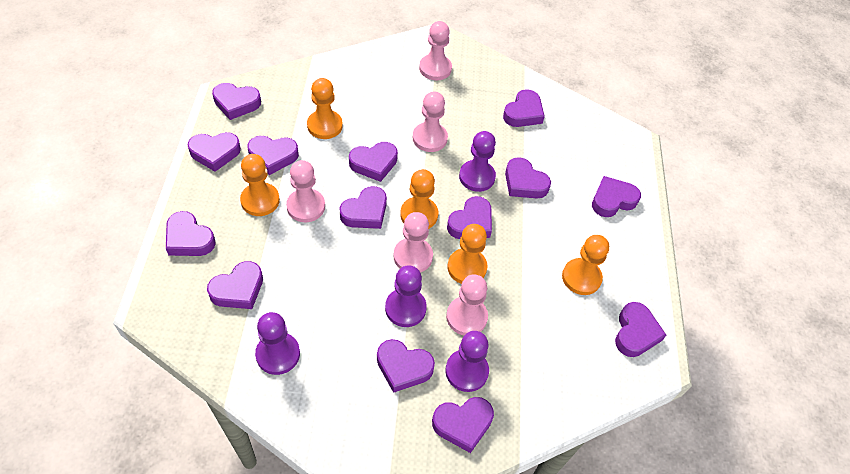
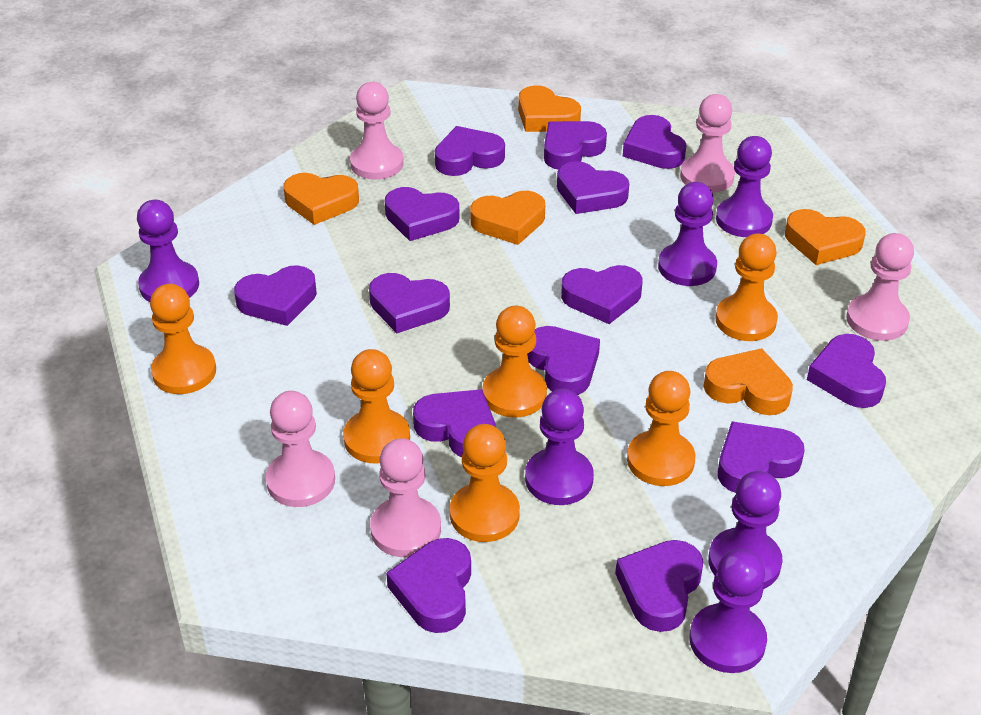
orange heart: none = 0 -> [284,173,359,225] [470,191,545,245] [518,85,581,132] [704,348,793,415] [785,209,866,265] = 5
orange pawn: [240,154,280,216] [307,78,343,139] [400,169,438,229] [447,224,487,284] [562,235,609,295] = 5 -> [150,284,216,394] [343,349,410,464] [450,424,520,542] [483,306,547,418] [627,371,695,486] [715,234,778,341] = 6
purple pawn: [255,312,300,375] [385,265,427,327] [445,331,489,392] [459,131,496,192] = 4 -> [137,200,199,302] [525,389,594,505] [658,182,717,286] [689,549,767,673] [708,471,783,589] [716,136,773,237] = 6

